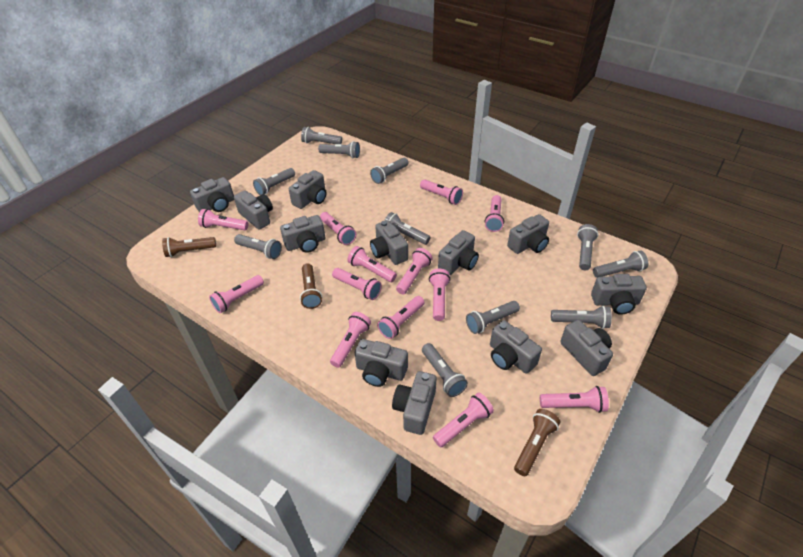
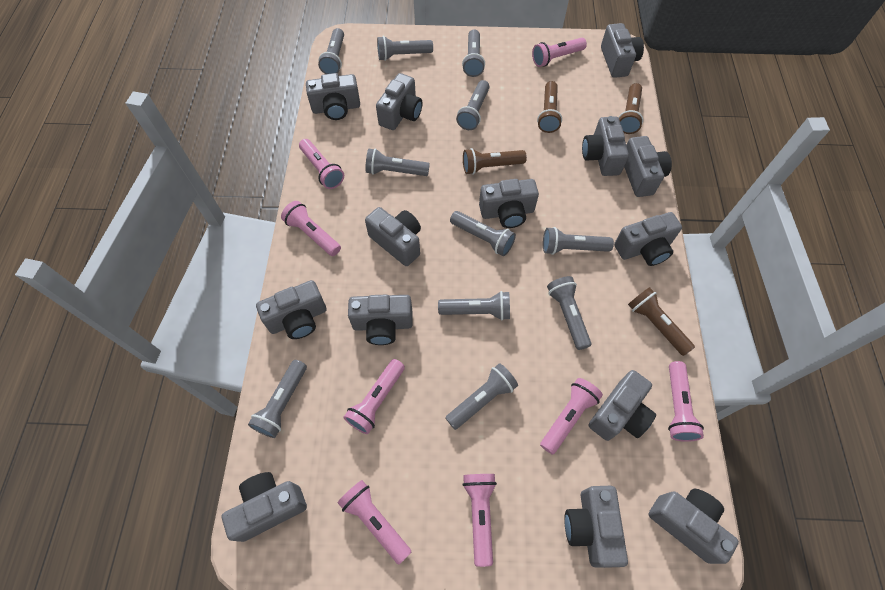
brown flashlight: [162,237,216,257] [300,263,322,309] [514,409,561,476] = 3 -> [463,148,527,175] [537,81,562,133] [618,83,643,134] [628,287,695,356] = 4
grey camera: [190,177,234,212] [234,190,273,230] [280,215,325,253] [289,170,327,209] [355,339,408,387] [370,220,408,265] [392,371,436,435] [438,230,479,275] [490,320,542,374] [507,214,549,254] [560,320,613,376] [591,274,647,315] = 12 -> [222,472,307,542] [256,280,326,339] [306,73,360,120] [348,294,413,345] [365,207,421,266] [376,73,423,130] [479,179,539,228] [564,486,628,568] [582,116,629,176] [589,370,656,441] [601,23,644,78] [614,212,682,266] [624,136,672,197] [648,489,739,564] = 14
pink flashlight: [198,209,248,230] [209,275,264,313] [320,212,356,245] [330,312,371,368] [332,268,382,300] [347,246,397,282] [377,296,425,339] [396,248,433,295] [420,179,463,205] [429,269,450,321] [433,393,494,447] [485,195,504,232] [540,386,609,413] = 13 -> [281,201,341,256] [299,139,344,189] [337,480,411,564] [344,359,405,434] [462,474,497,567] [532,38,587,67] [540,378,603,455] [668,361,704,442] = 8

